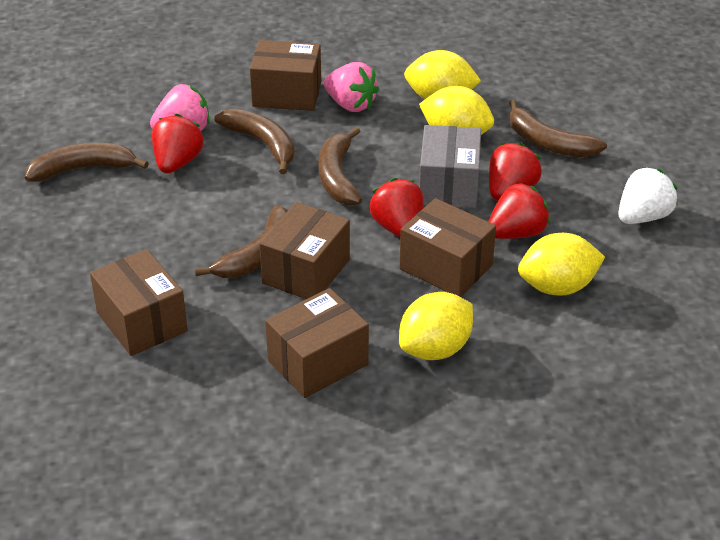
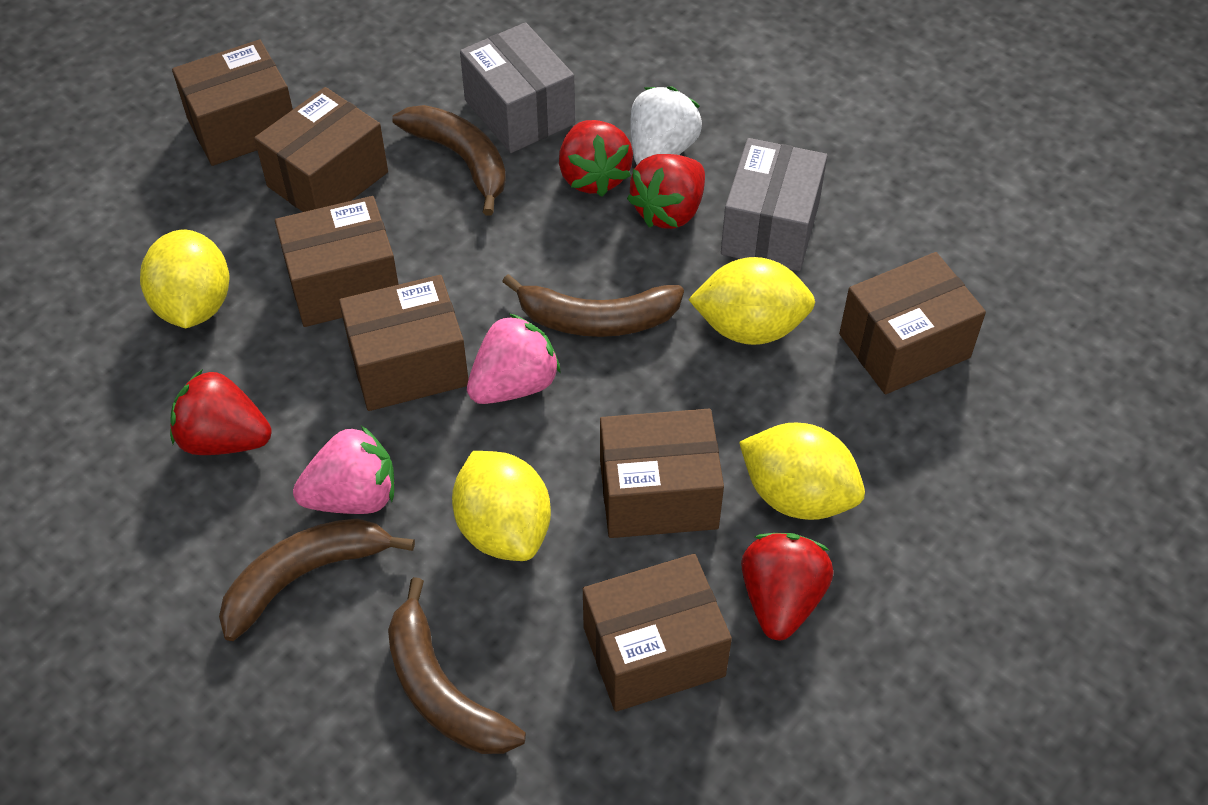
brown banana: [25,143,149,181] [195,205,288,278] [215,109,295,174] [318,127,362,206] [509,100,607,158] = 5 -> [219,519,415,641] [388,577,526,754] [392,105,506,216] [502,274,684,337] = 4
brown box: [90,249,188,356] [250,40,321,111] [260,202,350,299] [265,288,369,398] [400,198,496,297] = 5 -> [172,39,293,166] [254,87,388,212] [275,196,399,327] [339,275,469,411] [583,554,732,712] [600,409,724,538] [839,252,986,394] = 7
grey box: [419,125,481,208] = 1 -> [460,22,575,153] [721,138,827,271] = 2

